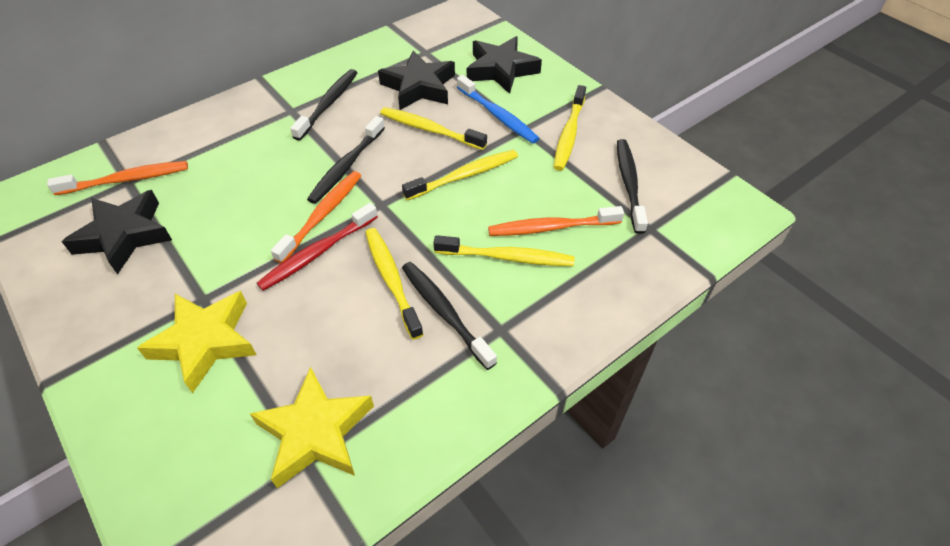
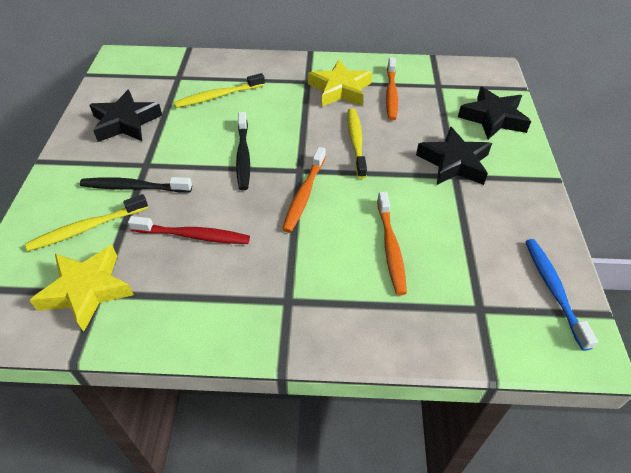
black toothbrush: [290,69,357,141] [307,116,385,204] [402,262,497,370] [617,139,648,234] = 4 -> [80,177,192,193] [236,112,250,190] = 2
yellow toothbrush: [365,228,424,340] [380,107,487,150] [402,150,518,201] [433,235,575,266] [554,85,586,171] = 5 -> [25,194,148,251] [174,73,265,108] [347,108,367,179] = 3

